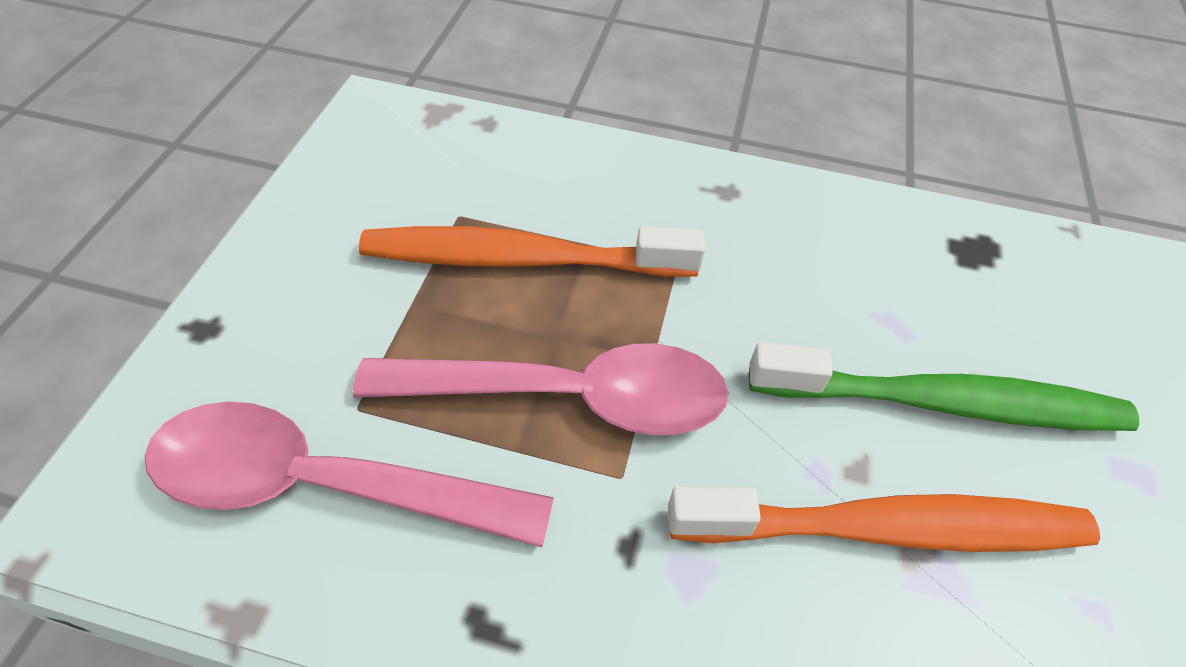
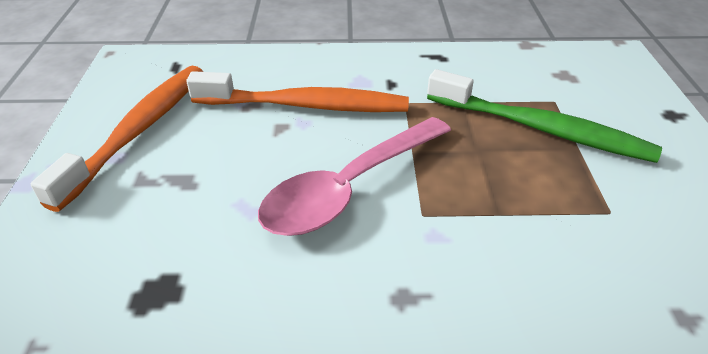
pink spoon: [145,402,554,547] [353,343,729,435] = 2 -> [258,117,451,236] = 1

